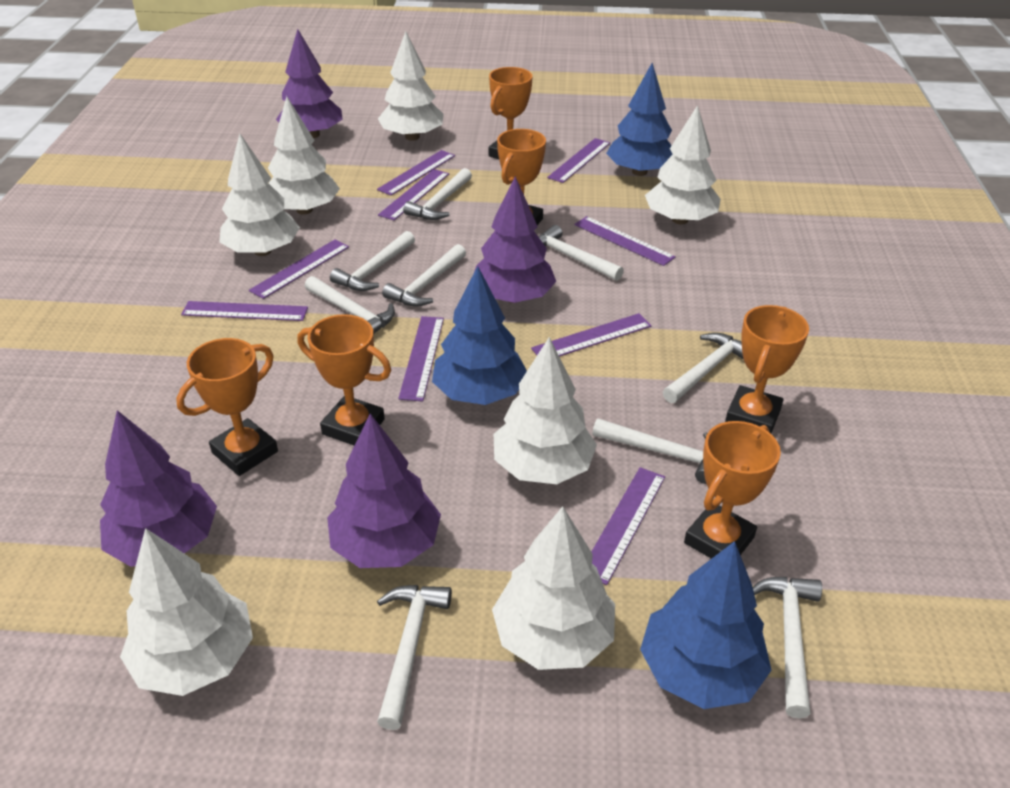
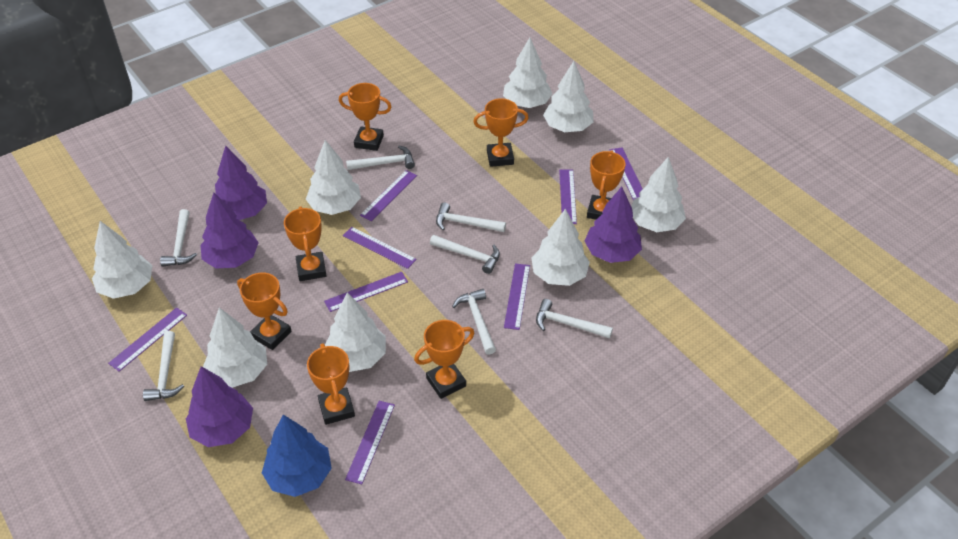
blue tree: [432,266,527,405] [606,63,673,176] [640,541,772,709] = 3 -> [262,415,332,497] = 1
orange trophy: [176,338,278,476] [297,314,391,446] [489,67,533,159] [497,129,546,225] [684,421,781,559] [725,305,809,434] = 6 -> [237,272,292,350] [284,206,326,281] [307,343,355,425] [339,83,392,151] [414,320,474,399] [473,98,529,167] [587,150,626,220] = 7
purple ruler: [181,301,308,321] [249,239,349,299] [377,150,455,196] [378,169,449,220] [398,316,444,402] [531,313,652,357] [547,138,610,183] [574,216,676,266] [592,467,665,585] = 9 -> [108,308,187,372] [324,272,408,312] [343,227,417,269] [345,401,395,485] [360,170,417,221] [504,263,530,330] [559,169,577,224] [610,147,643,200] = 8
white hammer: [305,276,395,334] [330,231,415,291] [377,585,452,730] [382,244,466,307] [403,168,472,220] [538,225,624,281] [592,418,708,484] [663,333,744,403] [753,577,822,719] = 9 -> [143,331,184,401] [160,209,197,267] [346,146,415,170] [430,235,500,274] [436,203,506,232] [452,289,496,355] [536,299,613,339] = 7
white tree: [120,528,253,696] [219,134,300,256] [268,96,340,215] [378,31,444,141] [492,506,615,670] [494,337,597,484] [645,105,721,224] = 7 -> [92,221,152,299] [203,308,267,388] [306,140,361,215] [325,292,386,372] [503,38,552,108] [531,209,590,286] [543,61,594,132] [631,157,686,232] = 8

